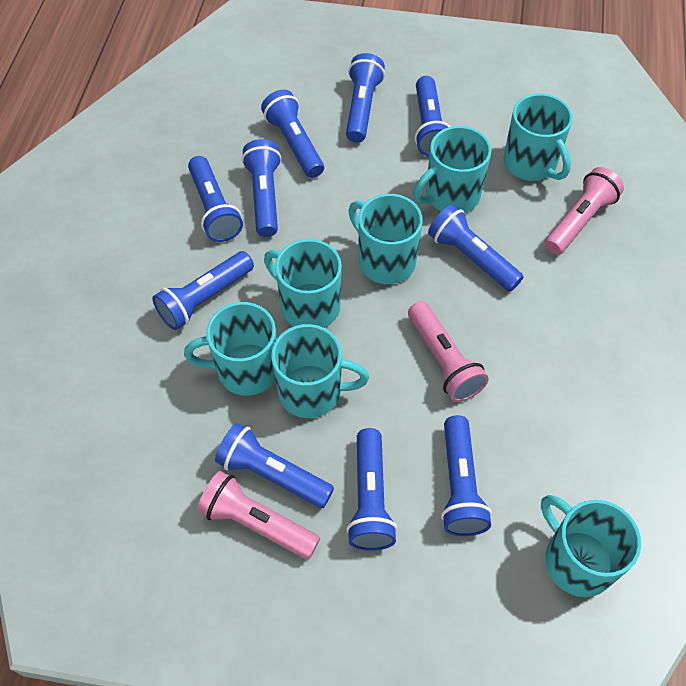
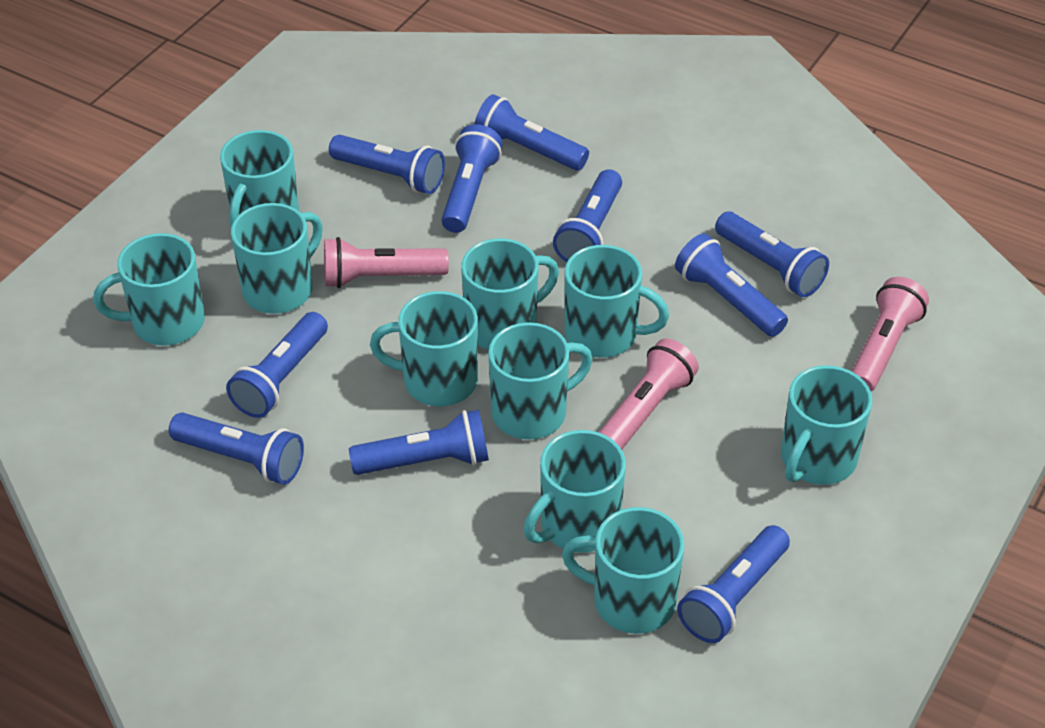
turquoise mug: [184,302,277,396] [264,239,342,328] [271,324,369,418] [349,194,423,284] [413,126,491,213] [503,93,573,181] [541,495,641,597] = 7 -> [93,233,205,346] [220,130,299,227] [231,203,323,314] [370,291,478,406] [461,238,559,350] [488,322,593,440] [524,430,626,553] [562,507,685,634] [565,245,669,358] [781,365,872,485] = 10

